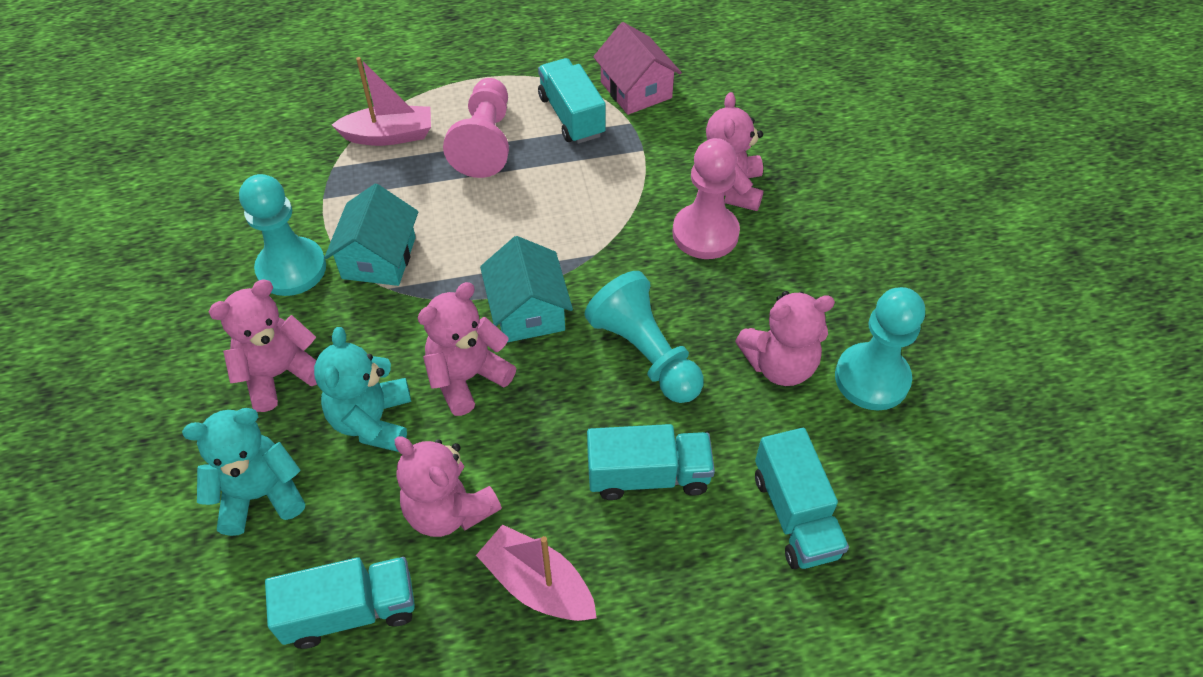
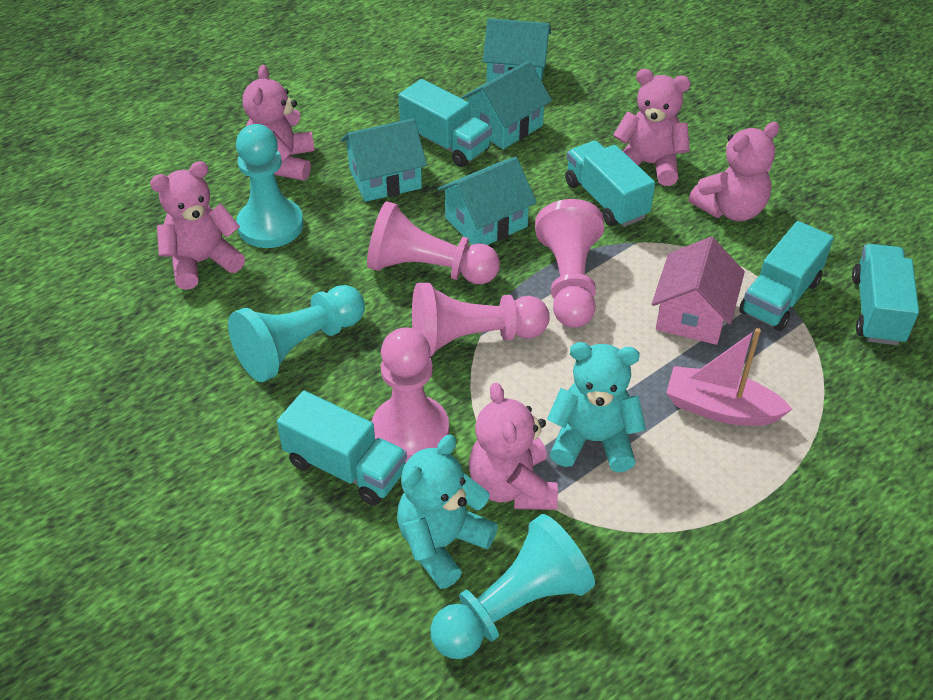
pink boat: [332,57,431,146] [476,524,597,621] = 2 -> [666,328,793,426] = 1
pink pawn: [443,78,509,178] [672,138,740,259] = 2 -> [367,202,500,284] [372,327,449,463] [412,283,550,357] [535,199,604,328] = 4
turquoise house: [324,184,418,286] [480,236,573,343] = 2 -> [341,118,427,202] [438,157,537,245] [460,61,552,149] [483,18,551,82] = 4
turquoise truck: [265,557,415,649] [538,58,606,144] [587,424,715,500] [755,428,849,569] = 4 -> [277,391,407,506] [399,79,492,167] [565,141,655,227] [739,221,834,331] [852,244,919,345] = 5

